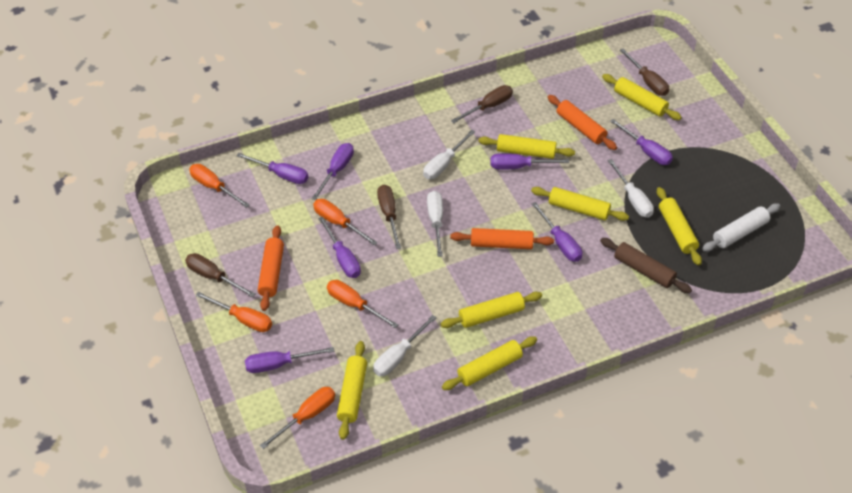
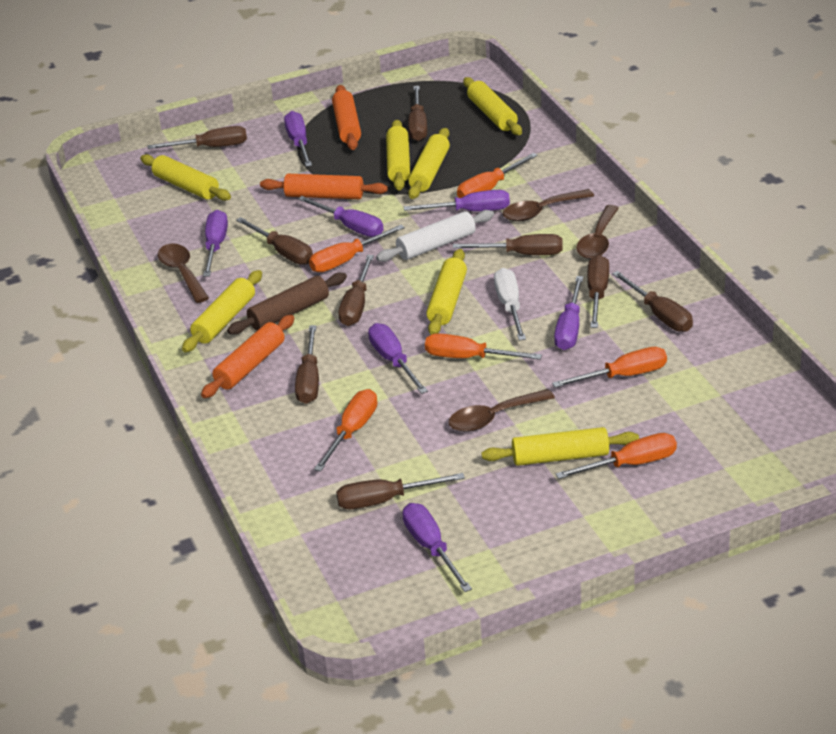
brown screwdriver: [185,253,256,298] [377,185,401,249] [451,85,513,124] [620,49,669,96] = 4 -> [148,126,247,149] [236,217,313,265] [295,325,319,404] [336,473,465,509] [339,255,374,326] [408,86,427,141] [453,234,563,255] [587,255,609,328] [612,271,693,332] = 9
brown spoon: none = 0 -> [158,244,209,303] [448,389,555,432] [503,189,594,221] [576,205,619,259] = 4
orange screwdriver: [189,164,250,208] [195,292,272,332] [260,387,335,449] [313,199,378,246] [327,280,398,328] = 5 -> [309,225,405,272] [314,389,377,472] [425,333,542,360] [457,153,538,198] [552,347,667,388] [555,433,677,479] = 6
white screwdriver: [373,315,437,377] [423,130,475,179] [427,191,443,257] [608,159,654,218] = 4 -> [494,268,526,341] = 1

